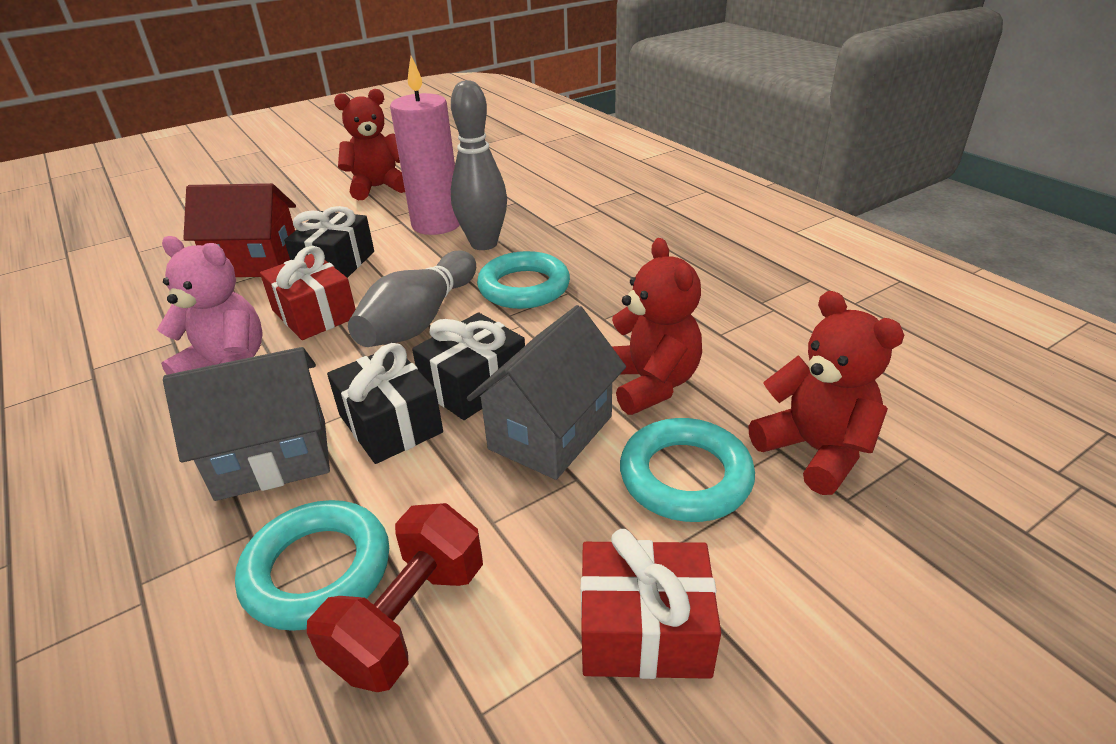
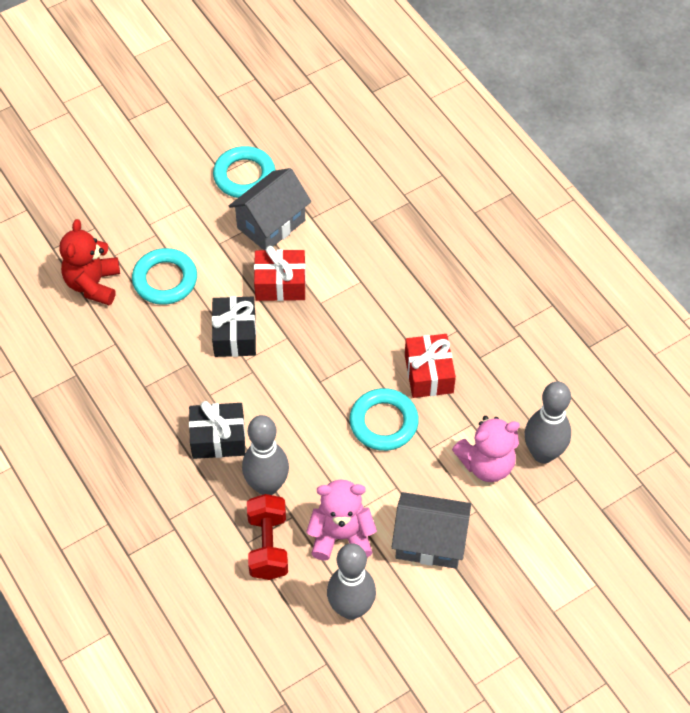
black gift: [284,206,374,278] [327,343,443,464] [412,312,525,420] = 3 -> [189,401,245,459] [212,296,256,357] = 2
grey bowling pin: [348,250,476,347] [451,80,507,250] = 2 -> [242,415,289,495] [327,543,376,620] [525,381,571,463] = 3
pink candle: [390,56,460,235] = 1 -> none = 0
pink teddy bear: [157,236,263,375] = 1 -> [306,480,377,561] [452,416,520,482] = 2
red house: [183,183,296,277] = 1 -> none = 0
red teddy bear: [334,89,405,200] [612,238,702,415] [749,291,904,495] = 3 -> [59,219,120,305] = 1

